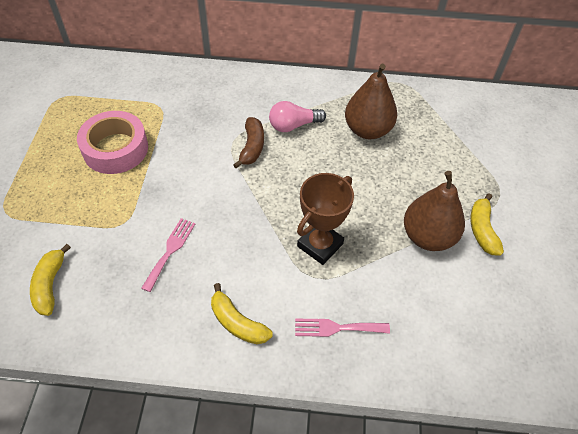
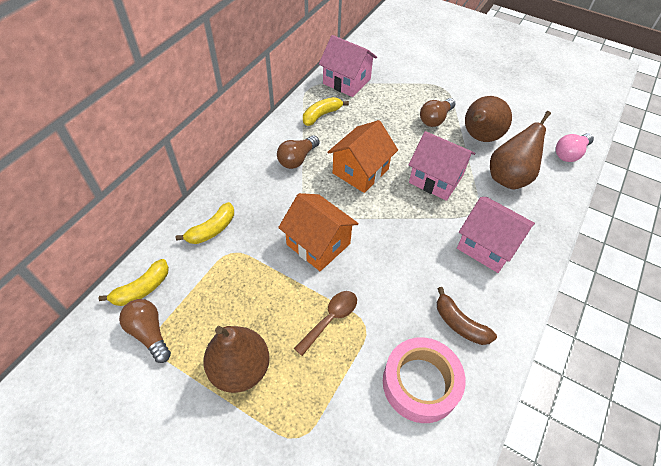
brown light bulb: none = 0 -> [119,299,171,363] [277,135,319,169] [420,98,456,127] = 3
brown pear: [345,64,397,139] [404,171,465,251] = 2 -> [203,326,270,393] [465,96,512,142] [490,111,551,190] = 3
brown spoon: none = 0 -> [294,291,357,356] = 1
brown trophy: [297,173,354,265] = 1 -> none = 0
orange house: none = 0 -> [278,193,359,271] [327,120,398,193] = 2
pink fork: [141,218,195,292] [295,318,390,337] = 2 -> none = 0
pink house: none = 0 -> [319,35,377,97] [408,131,476,201] [457,197,535,273] = 3

